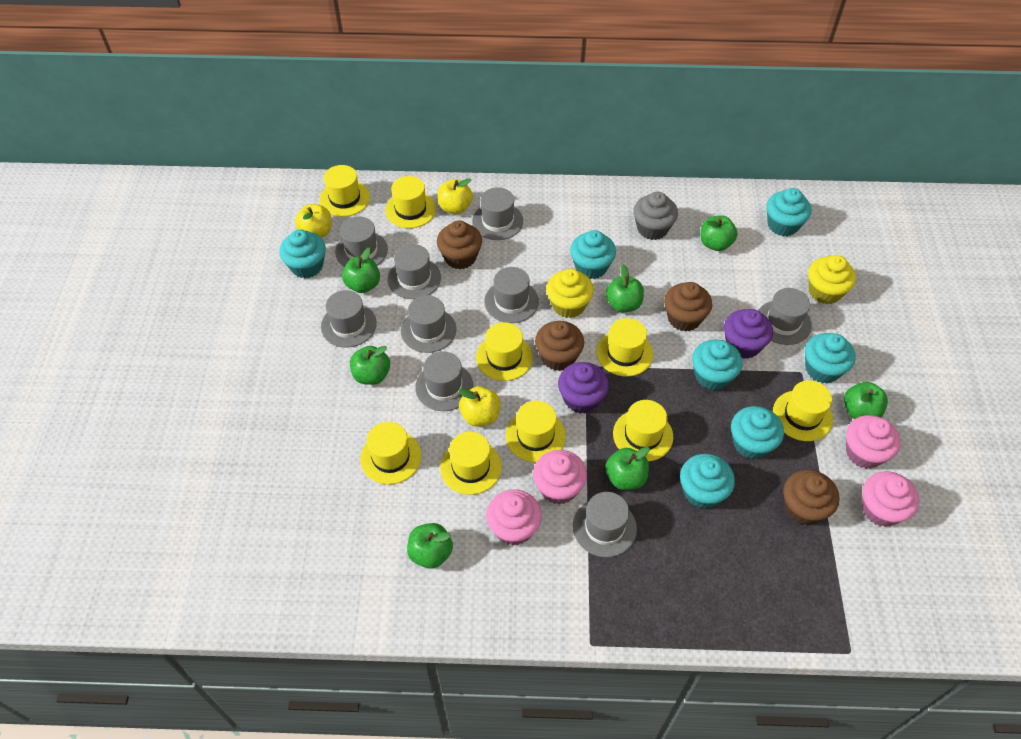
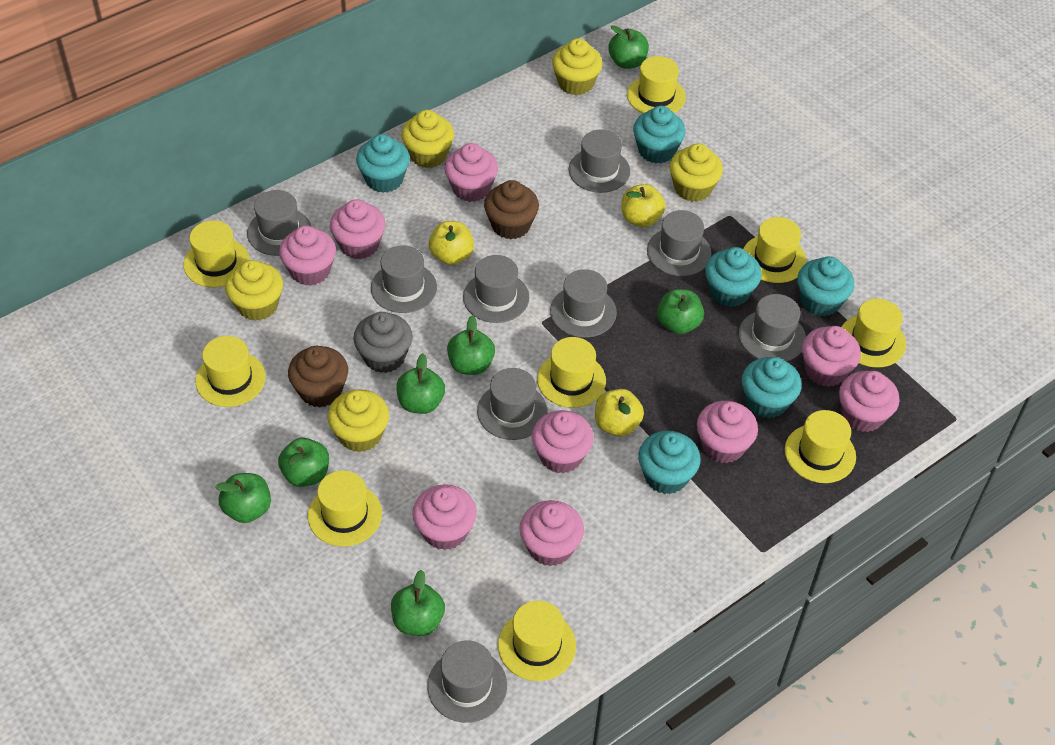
brown cupcake: [437,221,482,269] [535,321,584,371] [664,282,712,332] [783,470,839,525] = 4 -> [288,346,348,408] [484,180,539,239] = 2
pink cupcake: [486,489,542,546] [533,450,587,504] [846,415,901,469] [862,471,920,527] = 4 -> [279,226,336,286] [330,200,386,259] [412,484,477,550] [444,143,498,202] [519,500,584,567] [532,410,594,473] [697,401,758,463] [802,326,861,387] [839,371,899,432] = 9
purple cupcake: [558,362,609,414] [724,309,773,359] = 2 -> none = 0
turquoise cupcake: [279,229,326,278] [570,230,616,279] [680,454,735,509] [692,339,743,390] [731,406,784,459] [766,188,812,236] [805,333,856,384] = 7 -> [356,134,410,193] [633,106,686,163] [638,431,700,494] [705,247,762,307] [742,357,802,418] [797,256,854,316] = 6
yellow cupcake: [546,269,594,318] [808,255,856,304] = 2 -> [225,260,283,321] [328,389,389,452] [401,110,454,168] [552,38,602,95] [669,143,723,202] = 5

